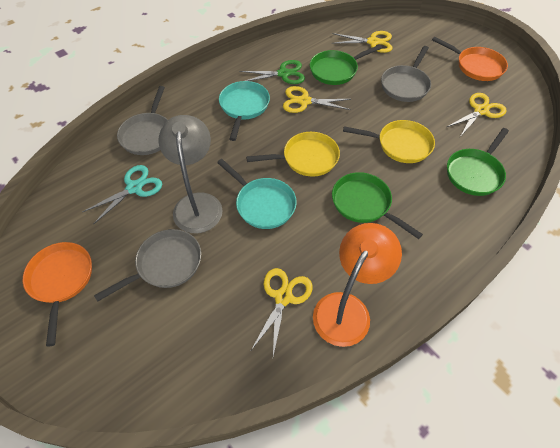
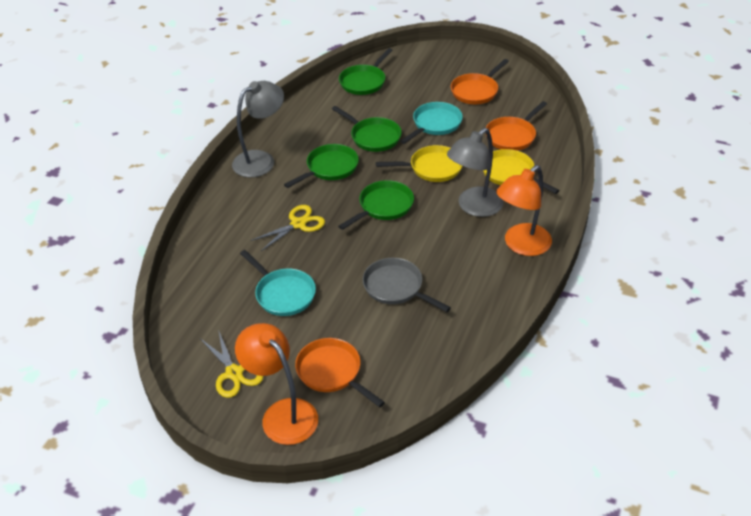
green pan: [310,44,382,85] [332,172,423,239] [447,128,509,196] = 3 -> [284,144,359,188] [332,106,402,152] [338,180,414,230] [339,48,392,95] = 4
green scissors: [239,60,305,84] = 1 -> none = 0
grey lamp: [158,115,223,233] = 1 -> [232,81,284,177] [447,128,503,217] = 2
grey pan: [94,229,201,302] [117,86,168,155] [381,46,431,102] = 3 -> [362,258,451,312] = 1
orange lamp: [313,223,402,347] = 1 -> [235,323,318,445] [496,165,552,256] = 2
orange pan: [23,242,92,346] [432,37,508,81] = 2 -> [295,338,385,407] [451,59,509,104] [486,101,547,151] = 3
turquoise scissors: [83,165,162,225] = 1 -> none = 0
yellow scissors: [251,268,313,356] [283,86,351,113] [332,31,392,53] [447,93,507,137] = 4 -> [201,330,264,398] [251,205,325,251] = 2

